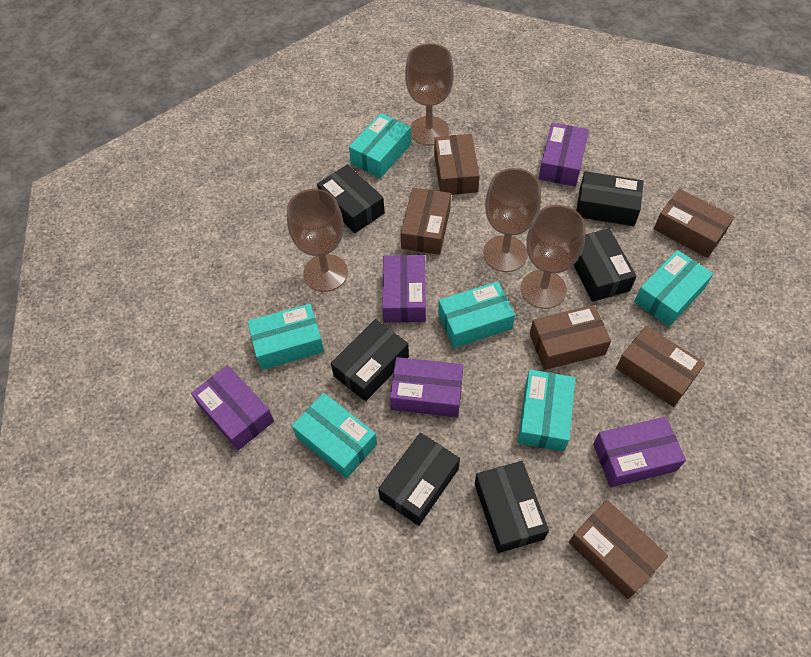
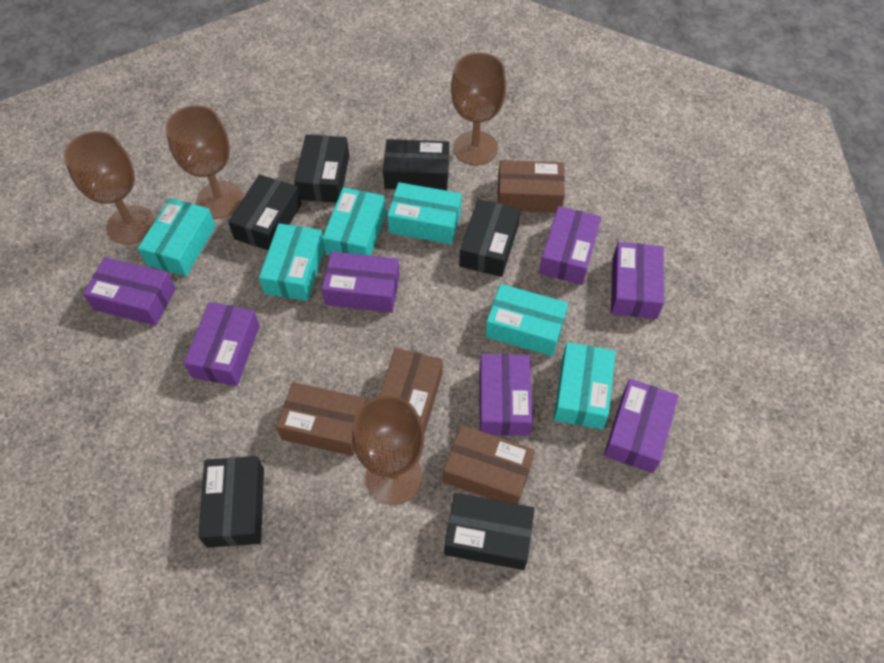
brown box: [400,188,451,255] [434,134,480,195] [530,305,611,370] [569,500,668,599] [616,326,705,407] [654,189,734,258] = 6 -> [276,382,366,456] [379,348,443,434] [443,425,535,504] [498,160,565,213] = 4
purple box: [191,365,274,450] [382,255,426,322] [390,357,464,417] [538,123,589,186] [593,417,686,487] = 5 -> [83,257,176,326] [184,302,260,386] [322,251,400,313] [480,354,533,436] [539,206,601,285] [604,379,679,473] [611,242,664,319] = 7

